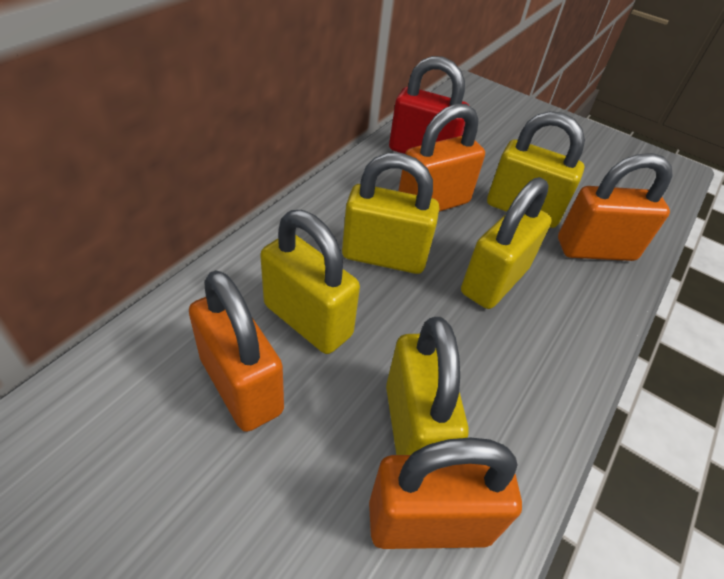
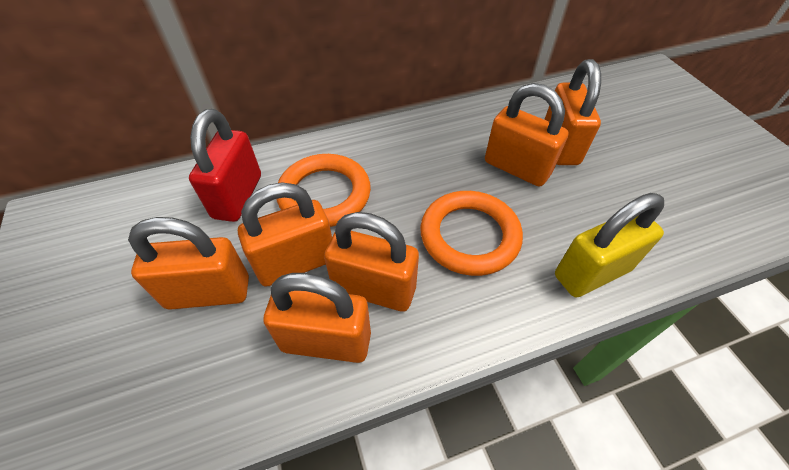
orange padlock: [189,270,284,432] [369,437,522,549] [398,104,485,212] [558,153,673,261] = 4 -> [128,217,249,310] [238,182,332,287] [263,273,371,363] [324,212,419,312] [485,83,569,187] [544,59,601,165] = 6
orange ring: none = 0 -> [277,154,371,227] [420,191,523,276] = 2
yellow padlock: [260,210,360,354] [342,153,439,274] [386,317,469,455] [461,177,552,309] [487,111,585,228] = 5 -> [555,193,664,298] = 1

